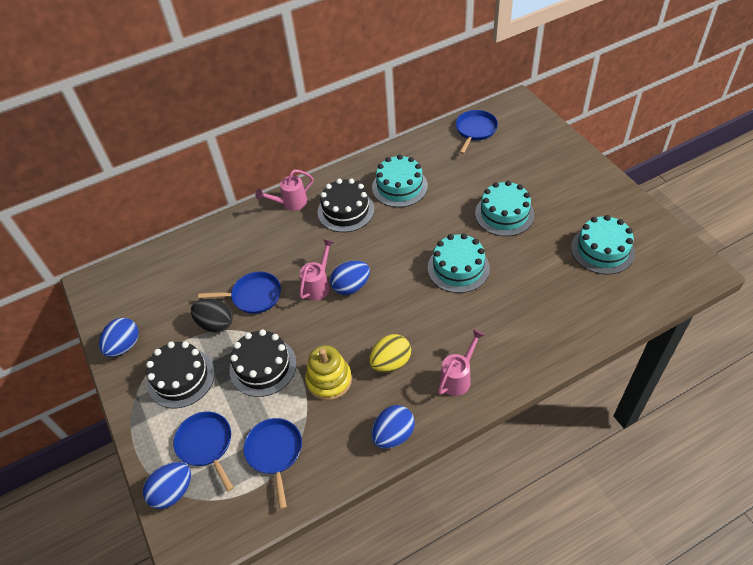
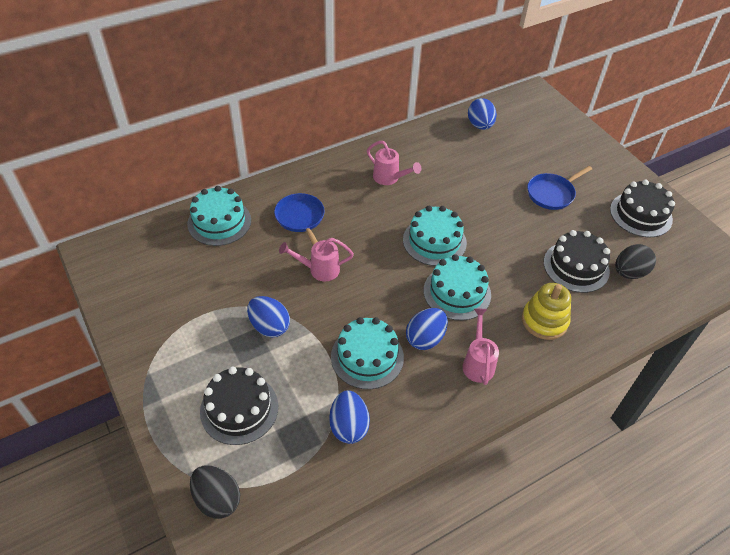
black egg: [191,299,233,333] = 1 -> [190,465,240,519] [615,244,656,279] = 2
blue pan: [173,411,234,492] [198,272,281,314] [244,418,302,509] [456,110,498,154] = 4 -> [274,193,325,245] [527,166,592,210] = 2
yellow egg: [369,334,411,372] = 1 -> none = 0

